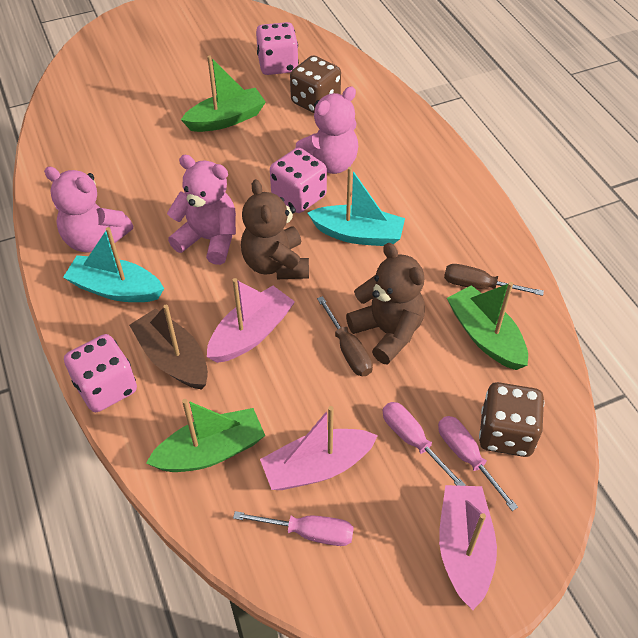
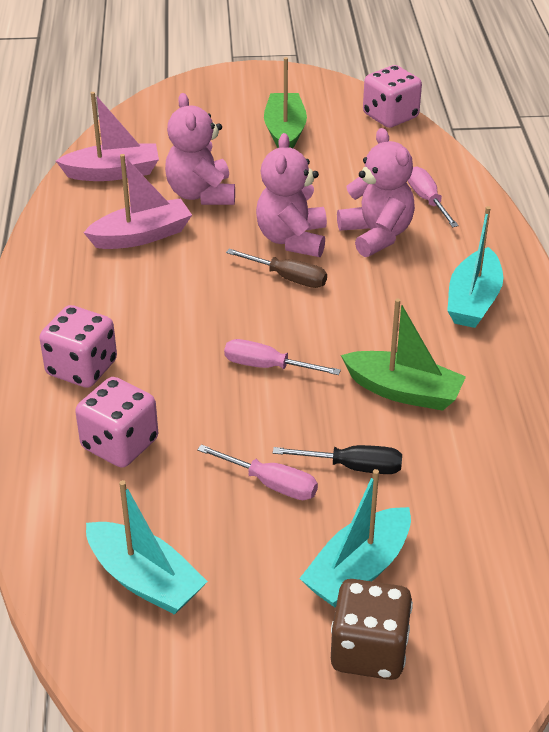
black screwdriver: none = 0 -> [273,445,402,474] = 1
brown boat: [129,305,208,390] = 1 -> none = 0
brown dice: [290,56,341,113] [479,382,544,457] = 2 -> [331,579,413,680] = 1
brown screwdriver: [317,296,373,376] [444,264,544,296] = 2 -> [226,249,327,288] = 1
brown teddy bear: [241,179,309,279] [346,243,425,365] = 2 -> none = 0
green boat: [146,399,265,472] [181,55,266,132] [447,282,528,370] = 3 -> [264,57,307,148] [341,298,466,411] = 2
pink boat: [207,278,295,363] [260,406,378,490] [439,485,497,610] = 3 -> [56,92,159,181] [84,154,192,249] = 2
turquoise boat: [63,227,164,302] [308,167,405,246] = 2 -> [86,480,208,615] [299,469,411,607] [447,206,503,328] = 3

